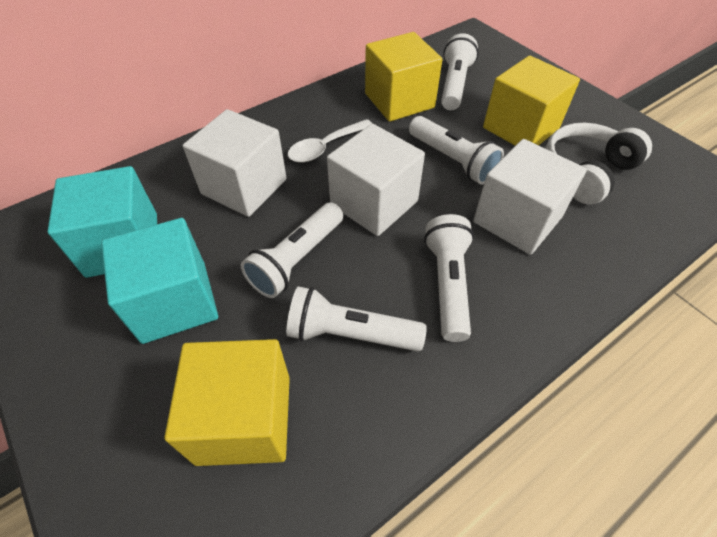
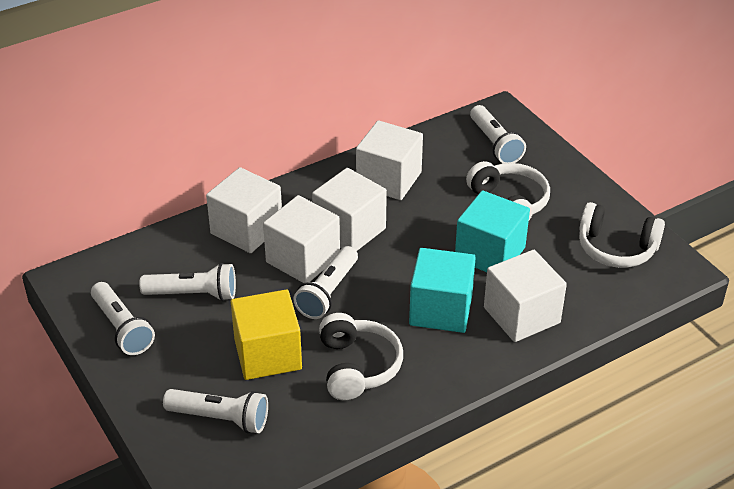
white cube: [183,109,287,217] [327,124,425,236] [473,139,587,255] = 3 -> [206,167,282,253] [263,195,340,283] [312,168,387,251] [356,121,423,200] [484,250,567,342] = 5
white headphones: [546,122,652,204] = 1 -> [319,313,403,400] [466,161,550,220] [579,202,665,268] = 3
white spoon: [288,119,373,163] = 1 -> none = 0
yellow cube: [164,339,290,466] [365,32,442,122] [483,56,580,146] = 3 -> [231,289,302,380] = 1

